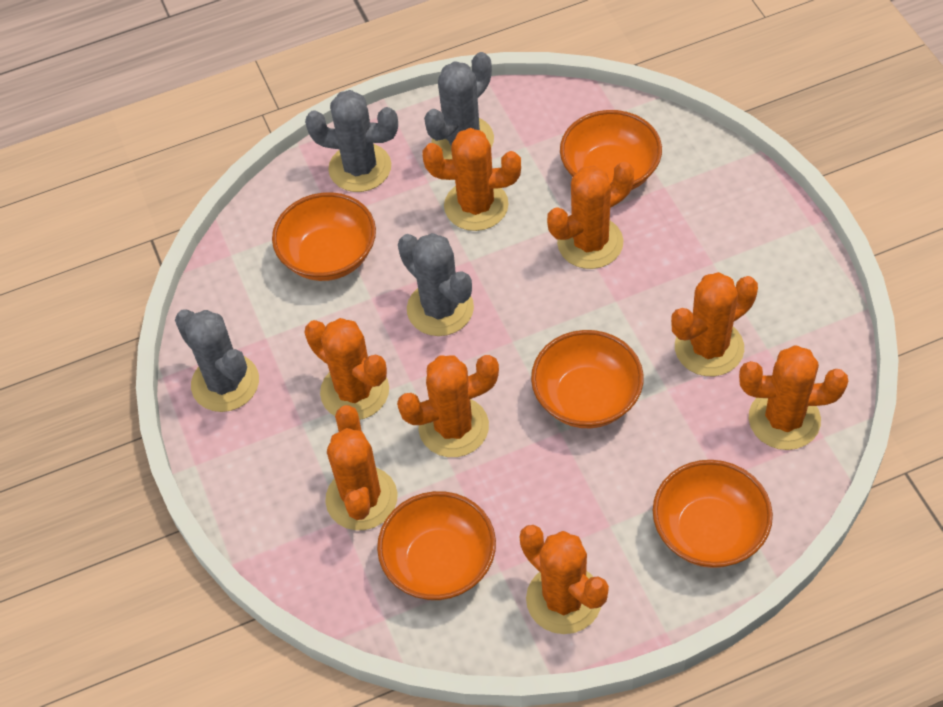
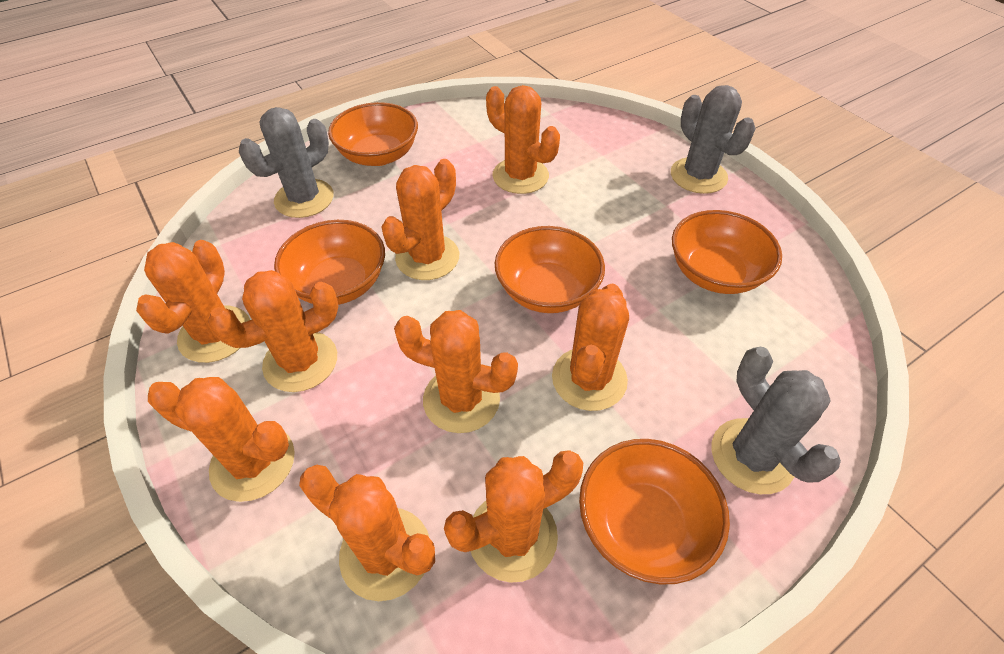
grey cactus: [175,309,259,412] [305,90,398,192] [398,233,474,336] [424,52,494,159] = 4 -> [239,107,333,218] [671,85,756,194] [711,347,841,494] = 3
orange cactus: [305,318,389,420] [325,405,397,530] [397,355,499,457] [422,128,521,231] [520,525,609,634] [547,162,634,269] [671,272,758,376] [739,345,848,450] = 8 -> [136,240,250,363] [148,377,295,502] [208,270,339,392] [299,465,435,601] [381,159,459,280] [394,310,518,433] [444,450,583,583] [486,85,560,194] [552,284,629,411] = 9

